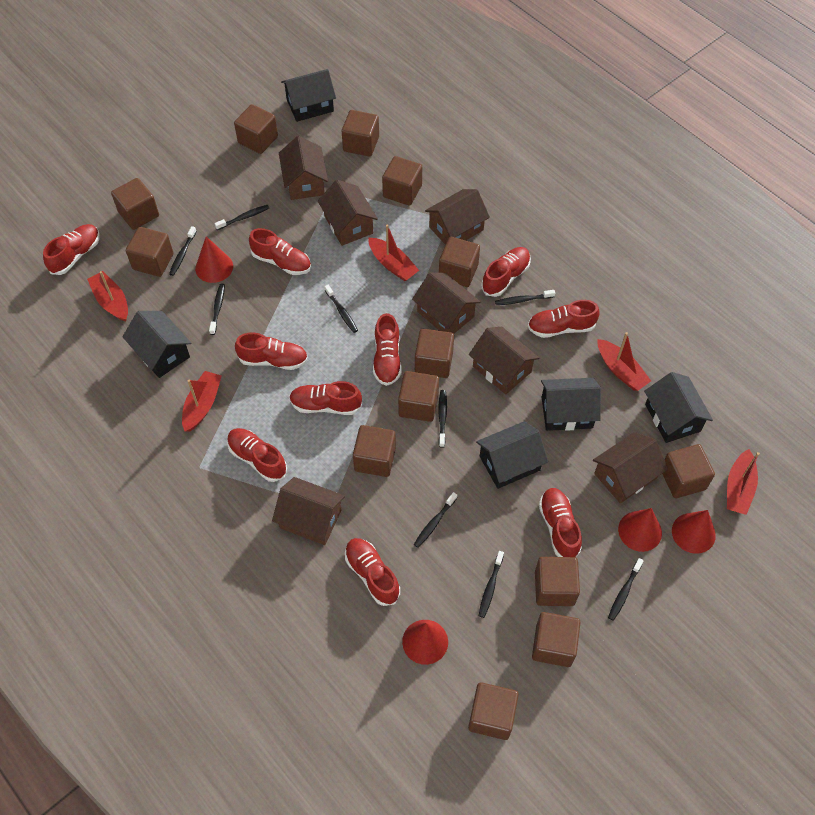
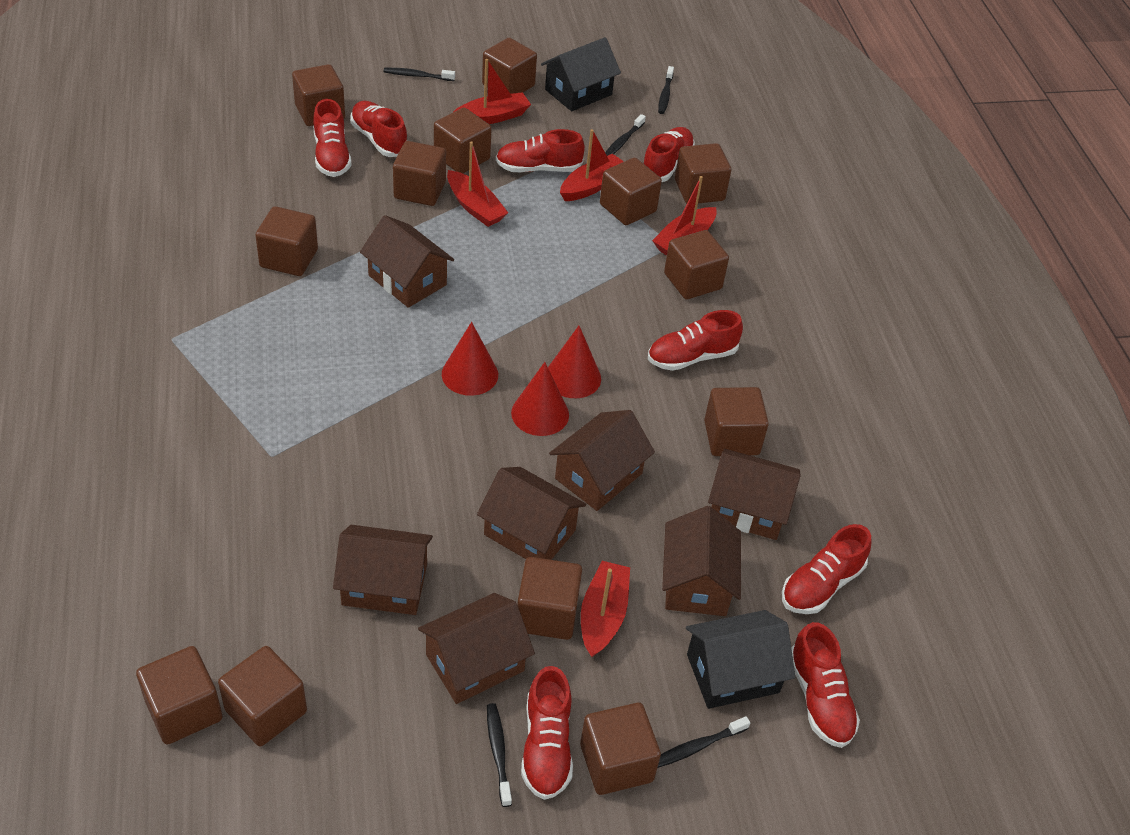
black house: [122,311,191,378] [281,69,336,122] [476,421,548,489] [541,378,601,431] [644,372,713,443] = 5 -> [541,37,621,111] [686,610,795,709] = 2
black toothbrush: [169,226,197,276] [209,283,225,335] [215,205,269,230] [324,285,358,333] [414,492,457,548] [438,390,447,448] [479,551,504,618] [495,290,555,305] [608,558,644,621] = 9 -> [384,68,455,81] [487,703,512,807] [605,114,646,156] [658,66,674,114] [658,716,750,768] = 5
red cone: [195,236,233,283] [402,620,448,665] [618,508,662,552] [672,510,716,554] = 4 -> [442,322,498,396] [511,362,569,436] [548,326,601,398] = 3
red shoe: [43,224,100,275] [227,428,287,482] [235,332,308,370] [249,228,311,275] [289,381,362,415] [345,538,400,606] [373,313,402,386] [481,247,531,297] [528,300,599,338] [539,488,582,557] = 10 -> [313,99,352,177] [350,101,407,157] [496,129,585,172] [521,666,573,800] [643,127,695,182] [648,310,743,371] [782,524,871,614] [791,622,860,748] = 8

